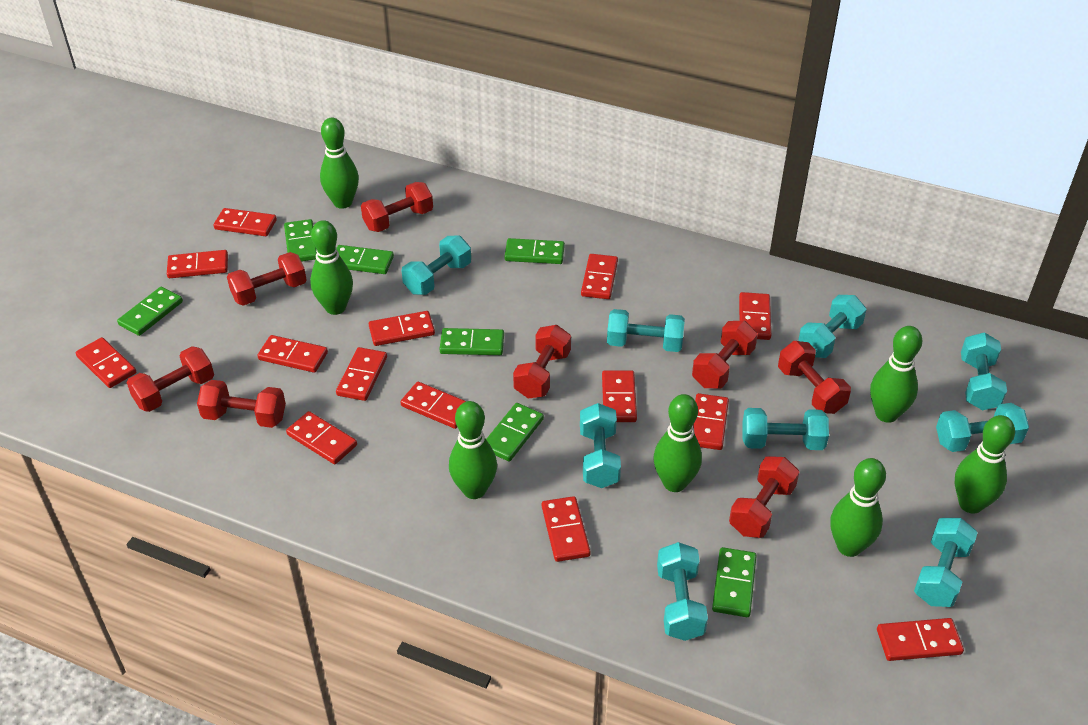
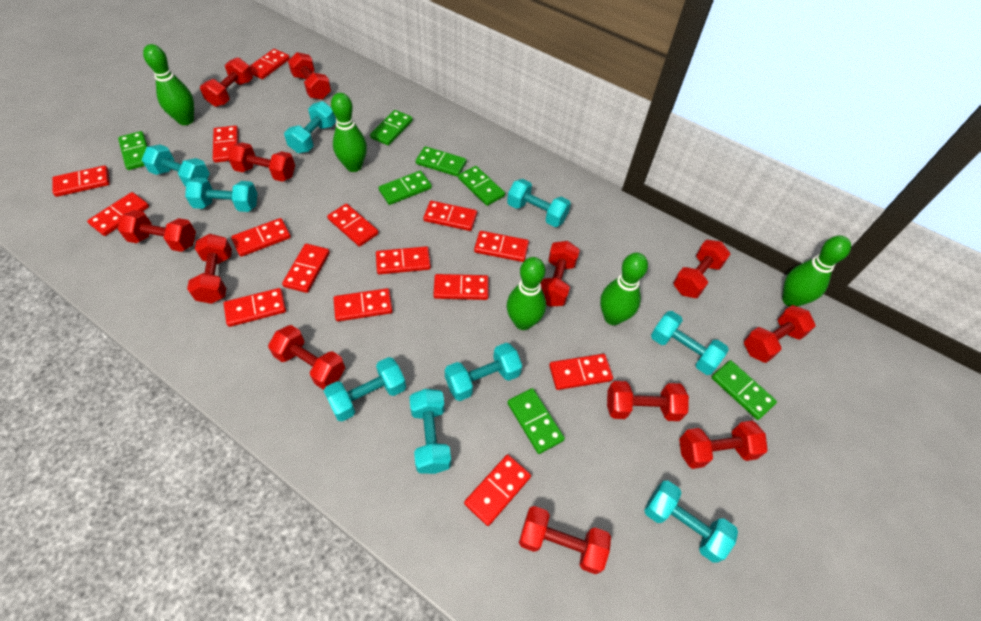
green bowling pin: [310,220,353,315] [320,118,359,209] [449,401,497,499] [653,394,702,492] [830,458,886,557] [870,326,922,423] [955,415,1015,514] = 7 -> [143,44,194,125] [331,93,367,172] [507,257,546,330] [600,253,648,325] [782,235,851,307] = 5
red domino: [76,337,136,388] [167,250,228,278] [213,208,277,236] [258,335,328,373] [286,411,357,464] [336,347,387,401] [369,311,435,346] [400,382,466,429] [542,496,591,562] [581,254,618,299] [602,370,637,422] [693,393,729,450] [739,292,771,340] [877,618,964,661] = 14 -> [52,165,110,197] [87,192,149,236] [213,126,238,163] [224,288,286,327] [231,218,291,257] [250,49,290,79] [282,244,330,293] [327,204,379,247] [333,288,393,321] [376,246,431,274] [423,201,477,231] [433,274,488,300] [464,454,531,526] [474,231,529,262] [549,354,613,390] = 15
red dumbbell: [127,346,214,412] [197,380,286,428] [227,252,307,306] [361,182,433,232] [513,325,571,399] [692,321,758,388] [729,456,799,538] [778,341,851,414] = 8 -> [118,210,196,252] [187,234,232,304] [200,57,253,107] [228,142,295,182] [268,325,345,390] [288,52,331,100] [519,506,611,574] [541,241,580,307] [607,381,689,421] [673,240,730,298] [679,421,768,469] [744,305,816,363] = 12

